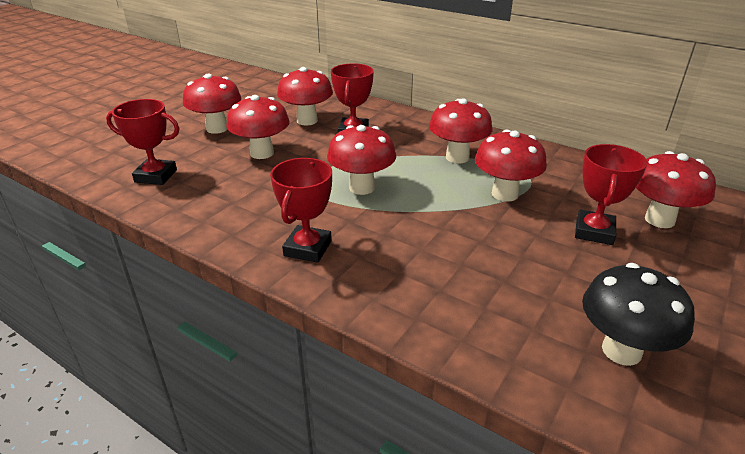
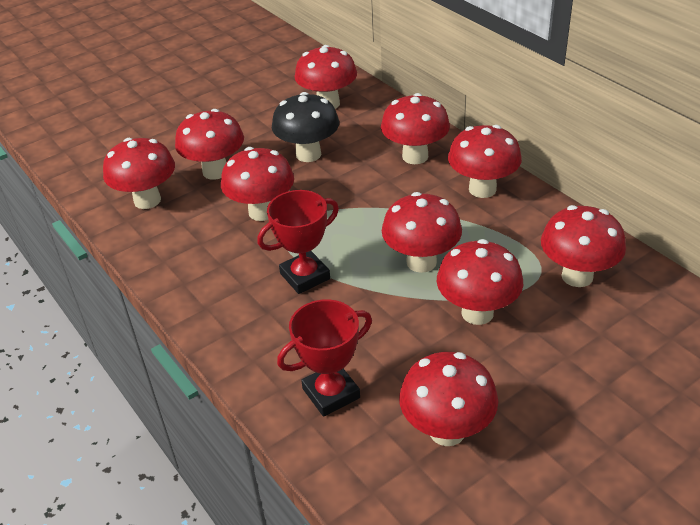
red mushroom: [183,74,241,134] [227,95,290,159] [277,67,333,126] [327,125,396,195] [429,98,492,164] [475,130,547,202] [636,151,716,228] = 7 -> [103,138,175,209] [175,109,244,180] [221,147,294,221] [294,45,357,109] [381,93,450,164] [382,192,462,273] [399,352,498,446] [437,239,523,325] [448,125,522,198] [541,205,626,287] = 10
red trophy: [106,99,180,185] [270,158,332,263] [331,63,374,133] [575,144,648,245] = 4 -> [257,190,339,294] [277,299,372,417] = 2

